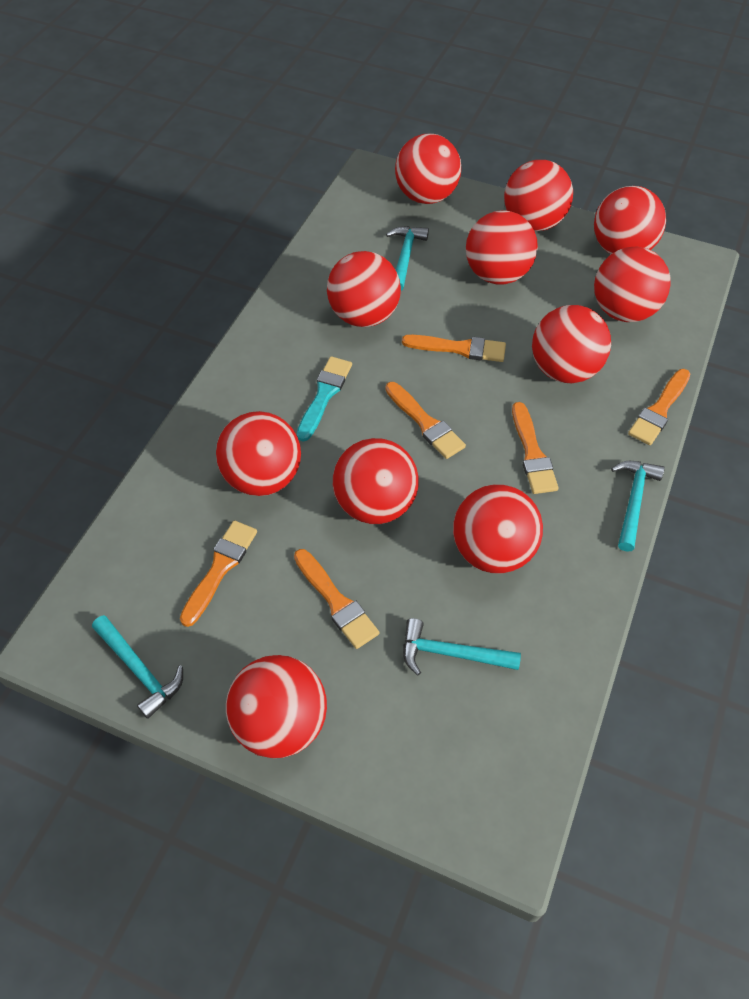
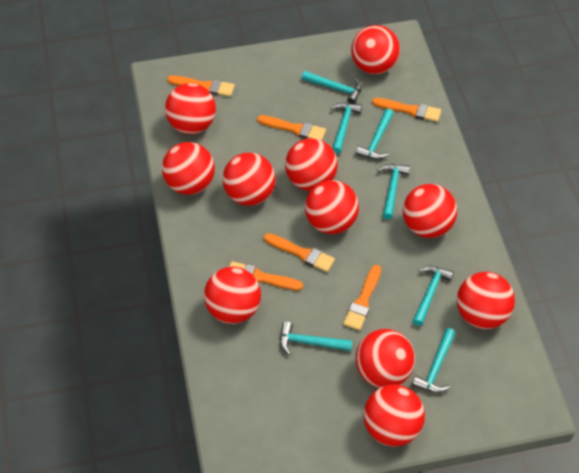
turquoise brush: [297,356,352,442] = 1 -> none = 0
turquoise hammer: [92,615,183,719] [386,226,429,291] [403,618,521,675] [611,461,665,552] = 4 -> [280,321,352,355] [302,71,362,104] [331,102,362,154] [356,109,393,159] [377,164,410,219] [412,328,456,393] [413,266,454,326] = 7

